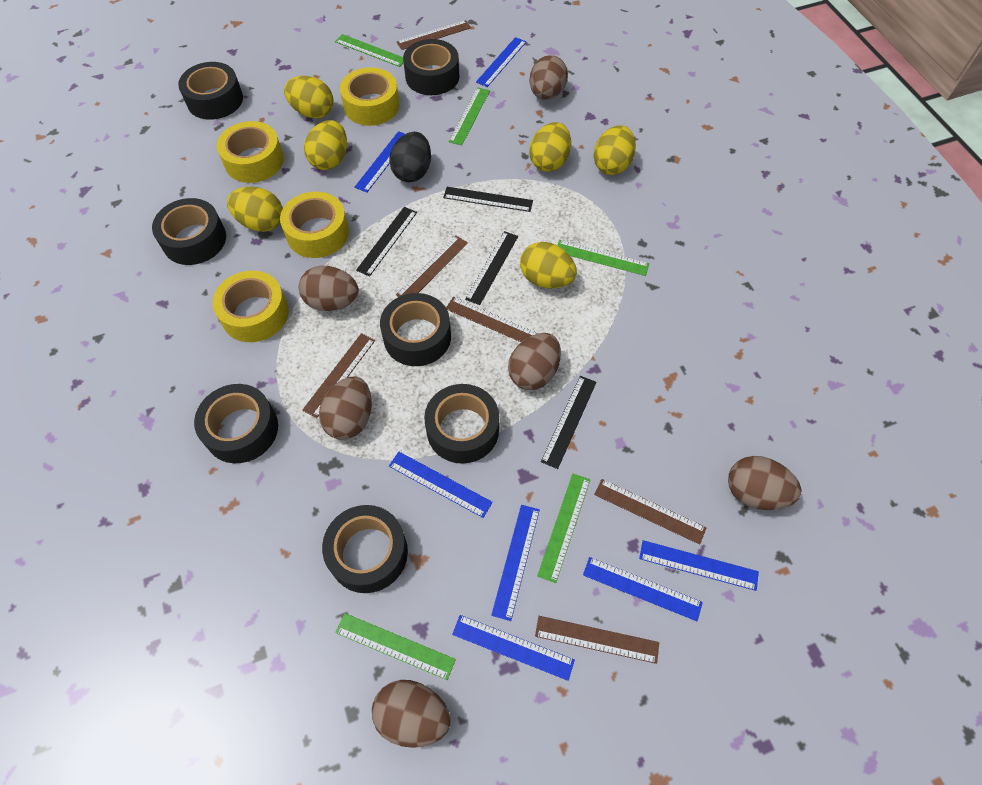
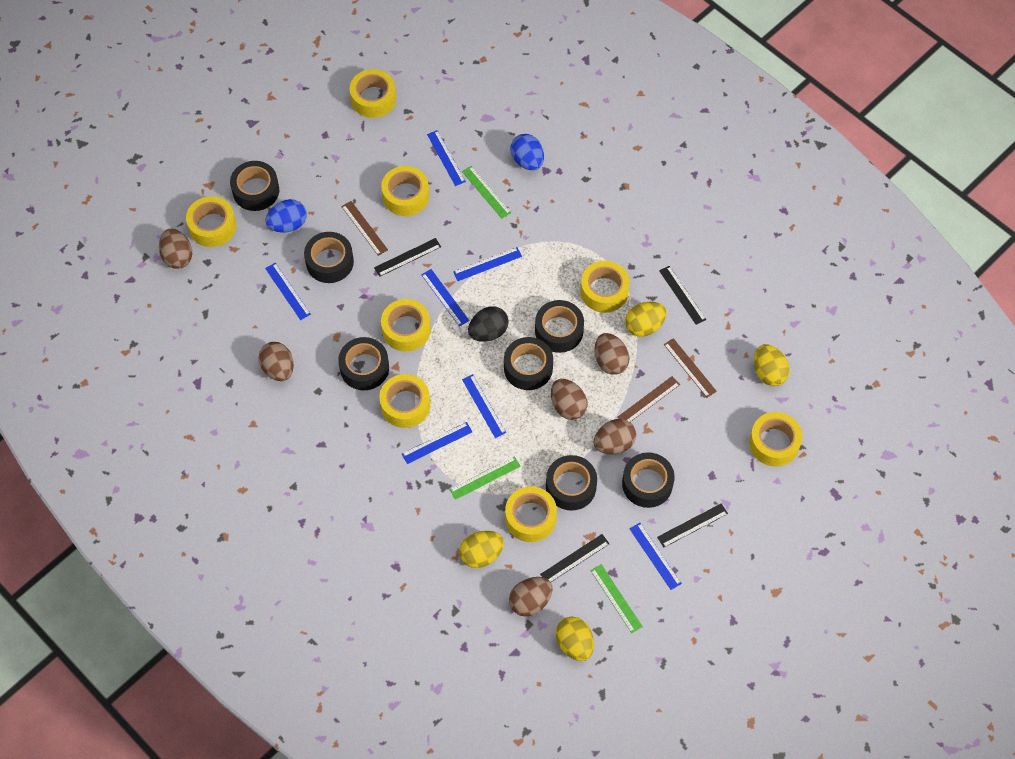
blue egg: none = 0 -> [265,199,307,232] [511,134,544,170] = 2
brown ruler: [302,333,375,418] [396,235,468,297] [397,20,471,50] [446,297,538,342] [535,616,659,664] [594,479,706,545] = 6 -> [341,201,388,256] [617,376,680,422] [664,338,717,398] = 3
green ruler: [335,34,404,67] [335,613,456,680] [449,87,490,146] [537,474,590,583] [557,240,649,276] = 5 -> [449,456,521,500] [462,166,511,219] [590,564,643,633] = 3
yellow egg: [227,187,283,232] [284,76,333,119] [304,120,347,170] [520,242,577,288] [529,122,571,172] [593,125,636,175] = 6 -> [460,531,504,568] [556,617,594,661] [625,302,667,337] [754,344,790,386] = 4
yellow tape: [212,271,289,342] [217,121,284,183] [280,192,349,258] [340,67,400,126] = 4 -> [186,196,236,247] [350,69,396,118] [379,374,430,428] [381,166,429,216] [381,299,431,352] [505,486,557,542] [580,261,630,313] [749,412,802,467] = 8

